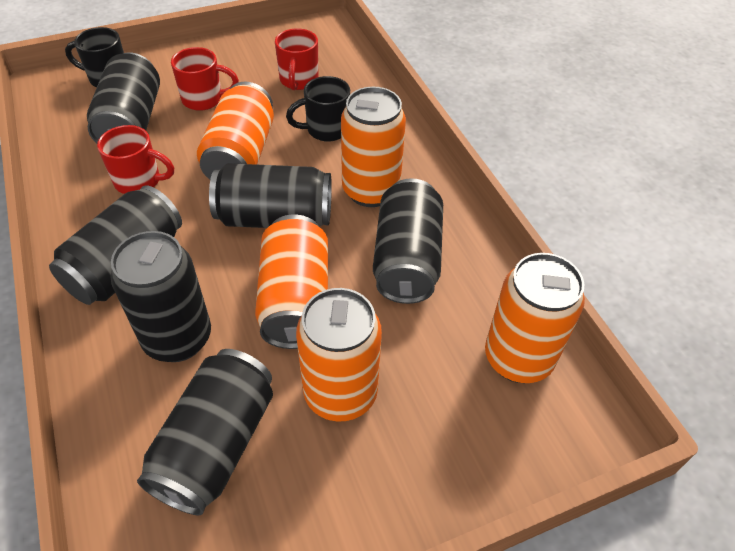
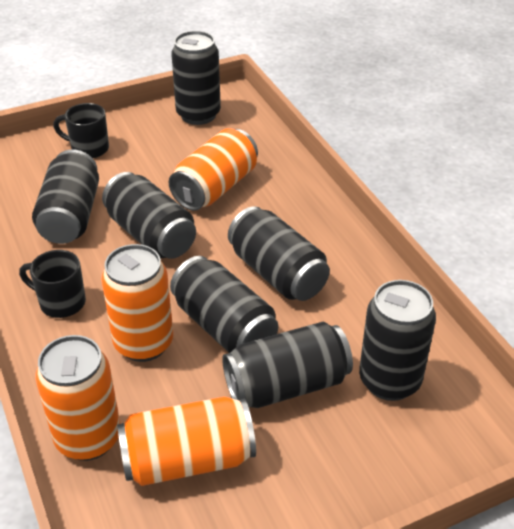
black can: [49,185,182,305] [87,53,160,143] [111,231,211,362] [137,349,273,515] [209,163,332,228] [373,178,443,304] = 6 -> [32,149,99,244] [102,172,196,259] [170,256,278,353] [171,31,221,125] [222,322,353,408] [228,206,330,301] [359,280,436,401] = 7
orange can: [197,82,274,179] [255,214,328,349] [296,288,382,422] [341,87,406,207] [485,253,585,383] = 5 -> [36,335,121,461] [101,244,173,362] [117,397,256,486] [169,128,258,211] = 4
red mug: [97,125,174,194] [171,47,239,111] [275,28,319,90] = 3 -> none = 0

